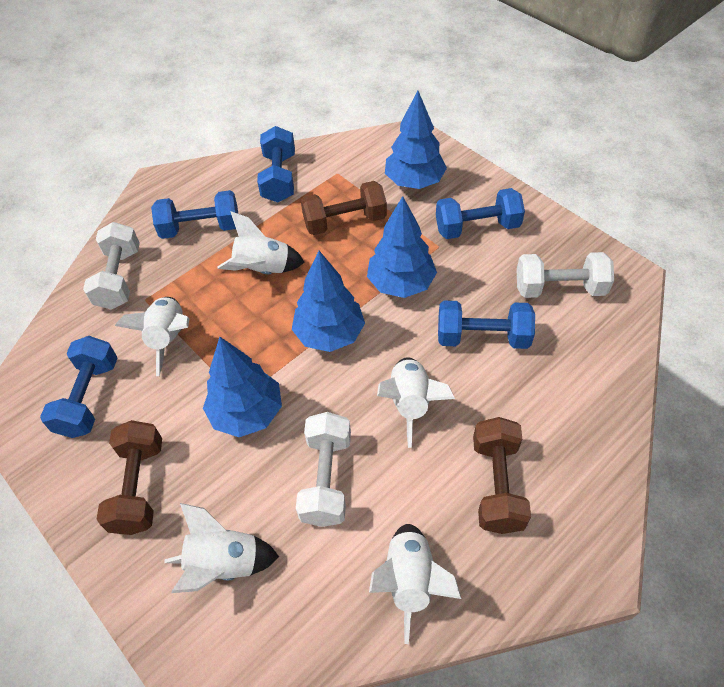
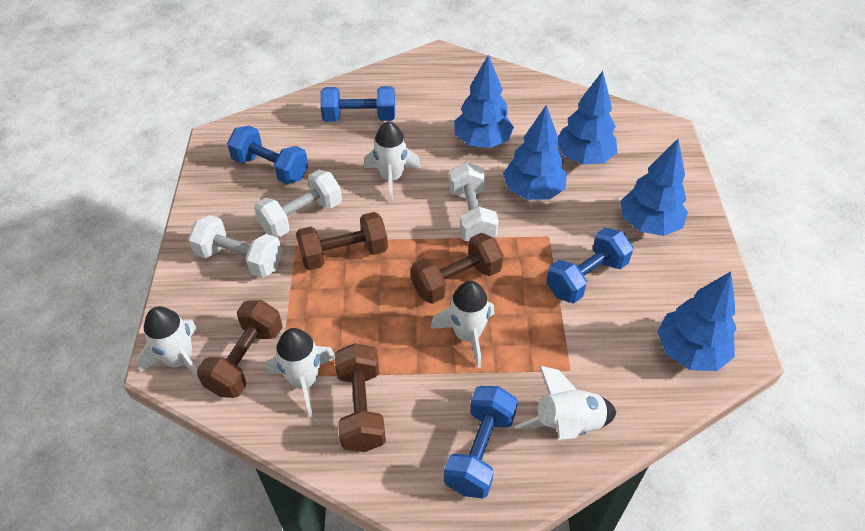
blue dumbbell: [40,336,117,438] [151,190,238,239] [257,126,295,202] [436,188,525,239] [438,300,535,349] = 5 -> [227,126,308,184] [320,86,395,122] [444,386,518,499] [546,227,633,303] = 4
blue tree: [203,337,282,437] [292,251,365,352] [367,196,437,298] [385,91,447,189] = 4 -> [454,55,514,148] [503,105,567,200] [558,71,618,164] [621,139,688,236] [657,272,736,371] = 5
brown dumbbell: [96,420,162,535] [301,181,387,235] [473,417,531,534] = 3 -> [197,300,283,398] [296,212,388,270] [335,343,386,452] [411,233,503,304] = 4

